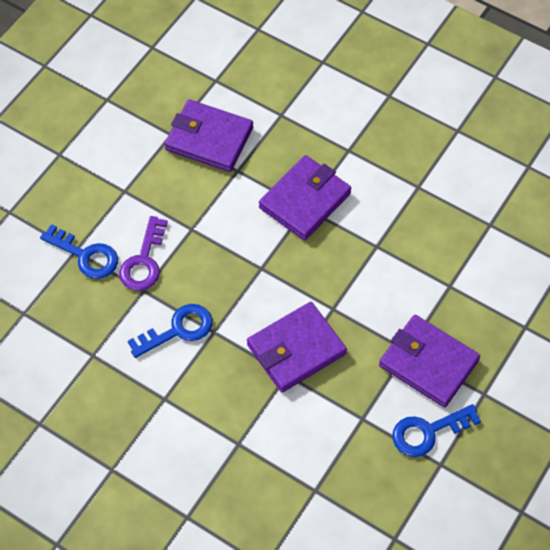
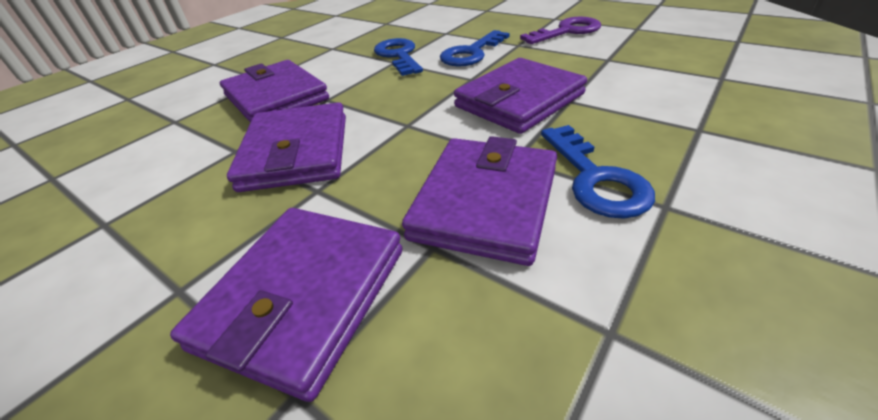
purple wallet: [165,100,253,172] [247,302,347,392] [259,155,351,240] [379,315,480,407] = 4 -> [170,208,403,402] [220,60,329,122] [227,102,346,192] [402,136,557,266] [454,58,587,134] = 5

